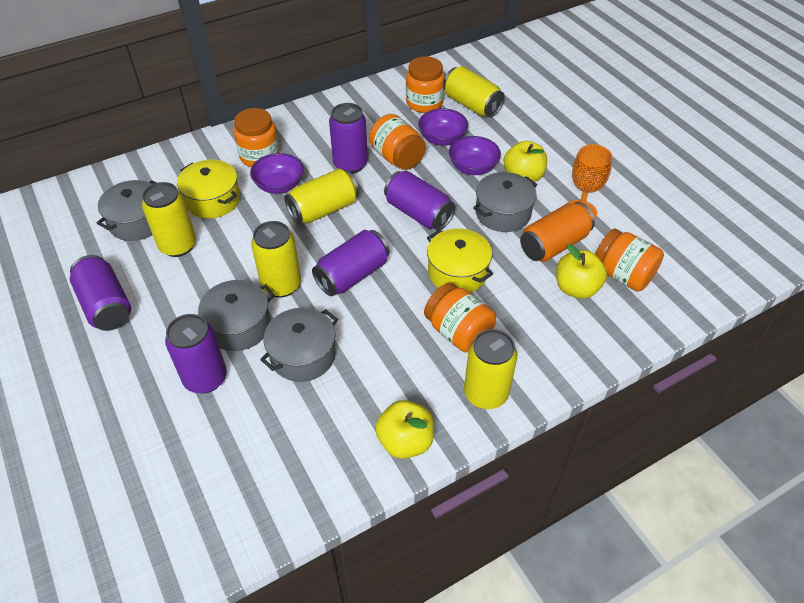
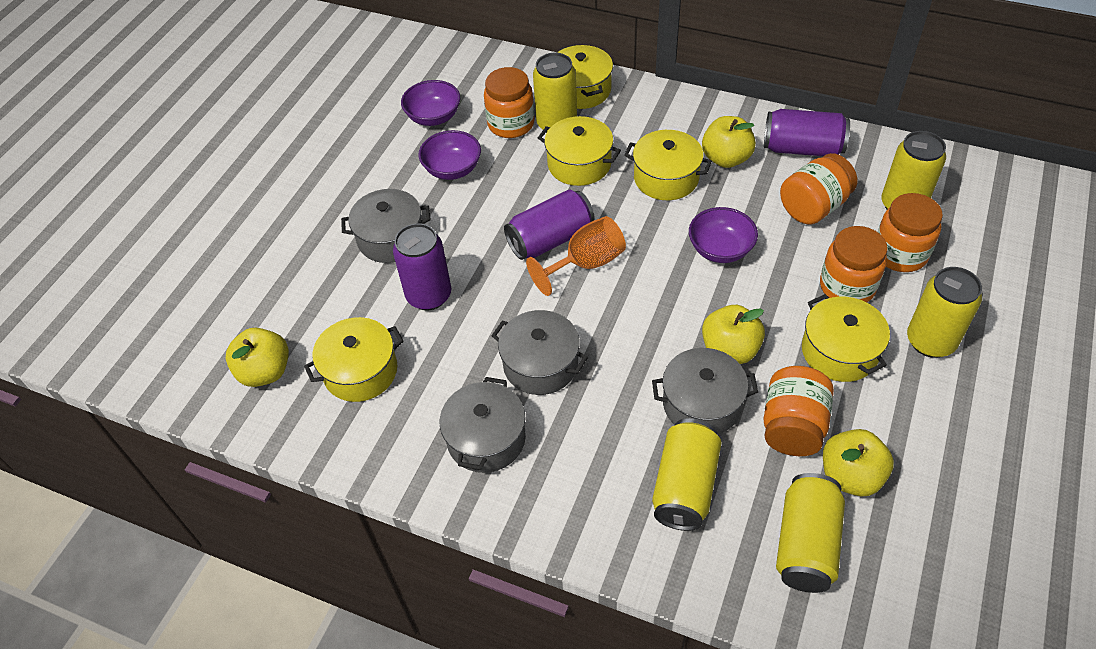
orange can: [520,202,595,262] = 1 -> none = 0
purple can: [70,255,131,331] [165,314,227,394] [312,230,390,296] [329,103,368,174] [384,171,455,231] = 5 -> [393,223,451,310] [504,190,595,260] [764,109,850,156] = 3
yellow apple: [375,400,434,459] [503,141,547,182] [556,244,607,299] = 3 -> [226,328,289,387] [702,116,756,168] [702,305,765,364] [823,429,894,497] = 4
yellow pot: [177,160,240,218] [427,228,493,293] = 2 -> [304,317,404,402] [538,116,621,186] [557,45,613,109] [624,130,712,200] [802,294,890,382] = 5

